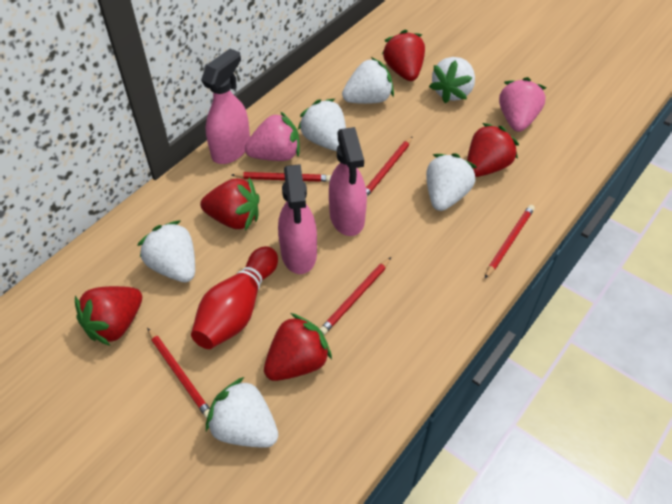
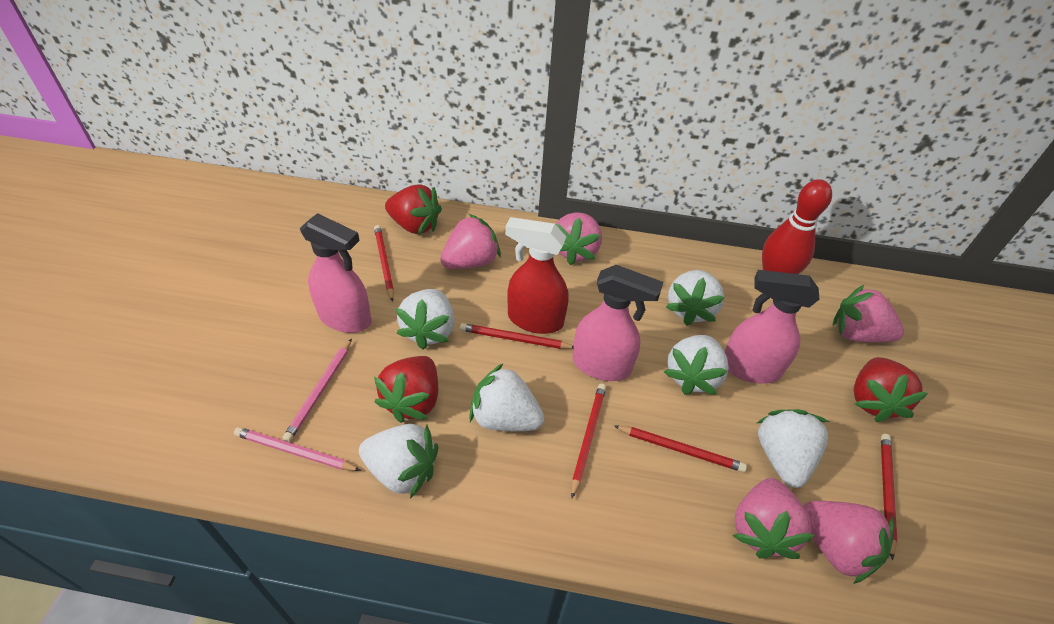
pink pencil: none = 0 -> [234,427,361,471] [282,338,352,442] = 2
pink strawberry: [245,111,300,161] [499,77,547,132] = 2 -> [440,214,501,269] [556,212,602,265] [732,478,815,559] [803,501,895,584] [833,285,904,343] = 5
red spray bottle: none = 0 -> [505,217,569,334] = 1
red strawberry: [75,286,142,346] [200,177,259,231] [264,313,332,381] [382,30,425,81] [467,123,519,177] = 5 -> [374,356,438,423] [385,184,442,235] [854,357,928,422] = 3

